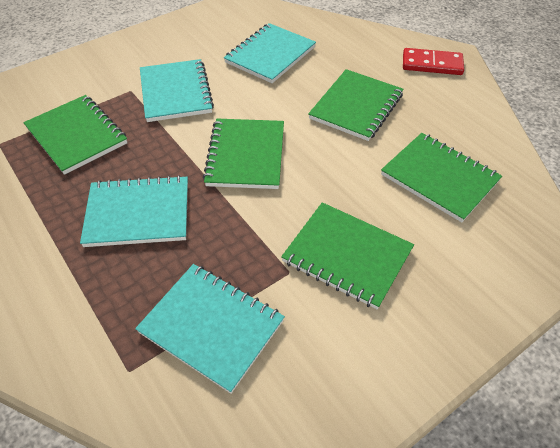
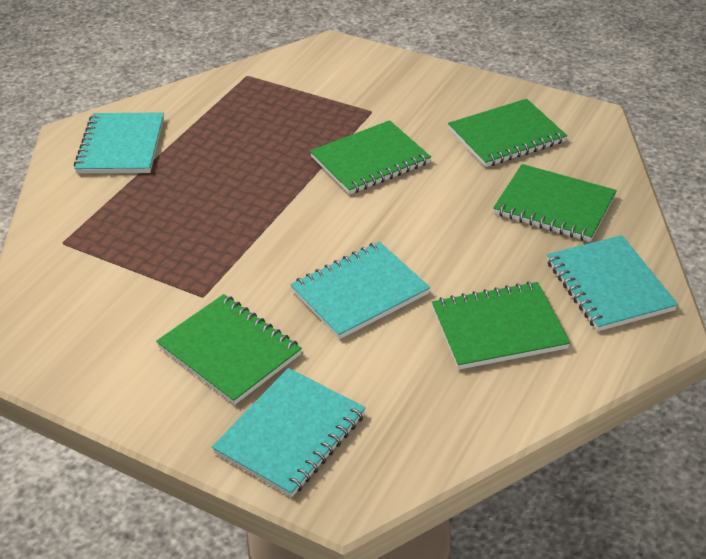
red domino: [403,48,464,75] = 1 -> none = 0

